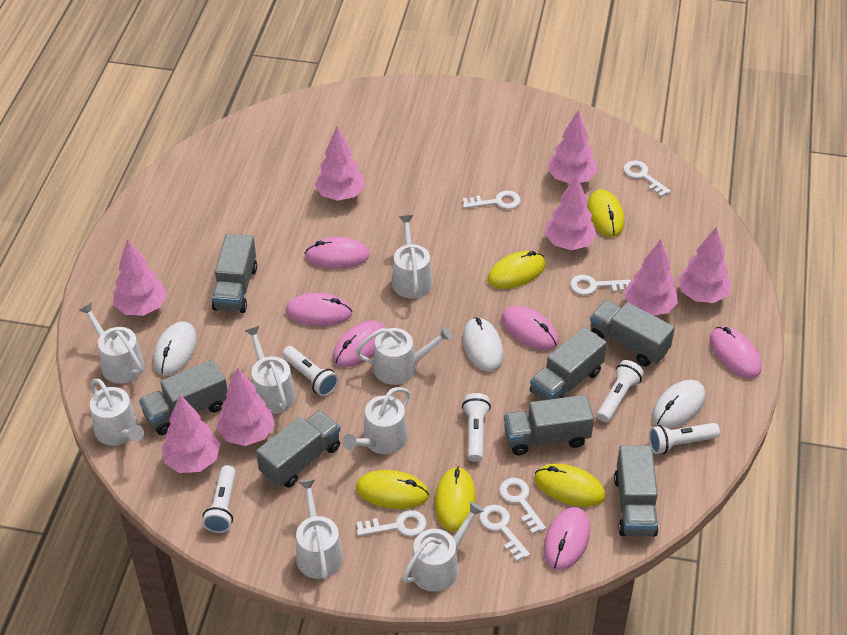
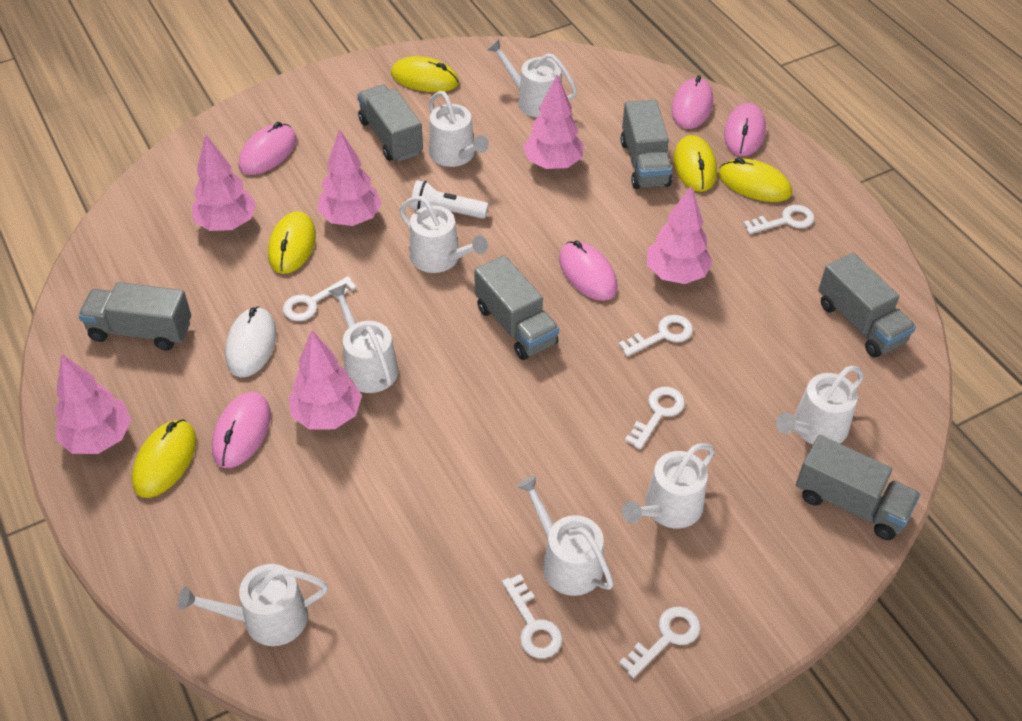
grey truck: [139,359,227,435] [212,233,257,313] [256,410,340,488] [504,395,594,455] [530,327,607,400] [590,300,675,366] [614,445,659,537] = 7 -> [78,282,191,350] [357,84,423,162] [474,255,559,360] [621,100,672,189] [796,435,920,540] [818,253,916,358] = 6
pink mouse: [285,293,352,326] [305,237,370,269] [332,320,386,367] [501,306,558,350] [543,507,590,571] [710,327,761,378] = 6 -> [212,392,271,468] [239,122,297,175] [559,240,618,301] [671,75,713,129] [724,103,766,156] = 5
pink tree: [113,239,167,316] [161,395,220,473] [216,367,275,446] [315,126,365,201] [545,174,597,250] [547,110,597,184] [624,239,678,315] [678,227,731,303] = 8 -> [55,354,132,454] [192,134,256,231] [289,330,362,429] [318,129,382,226] [523,74,584,169] [647,186,713,284] = 6
white flashlight: [202,465,236,533] [282,346,338,396] [462,393,491,462] [597,360,644,423] [649,423,720,454] = 5 -> [411,180,488,219] = 1
white mouse: [153,321,197,375] [463,317,503,372] [652,380,705,429] = 3 -> [225,306,276,377] = 1

